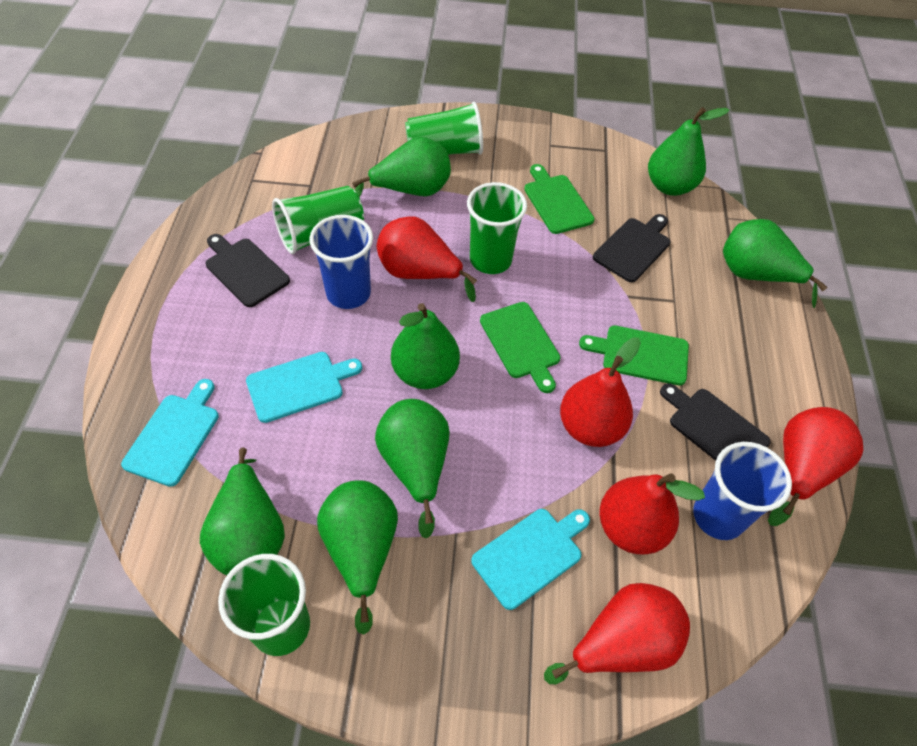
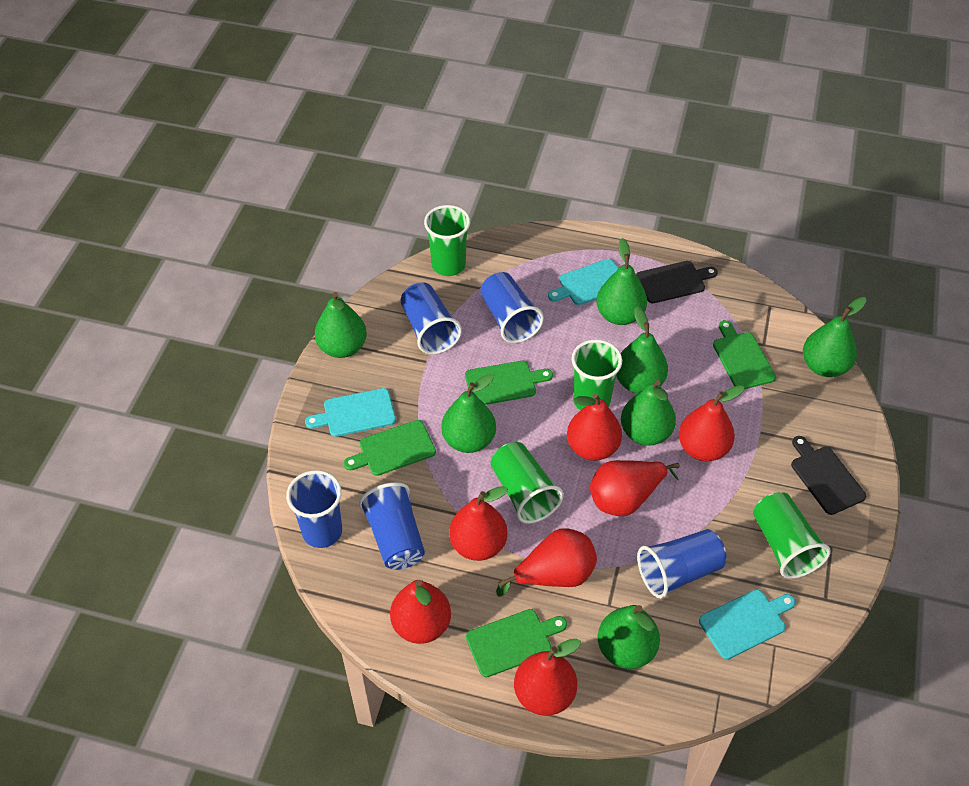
black cutting board: [206,234,290,307] [593,214,671,282] [660,383,771,461] = 3 -> [636,261,718,303] [791,436,866,515] = 2
blue cup: [309,215,373,309] [693,442,792,540] = 2 -> [286,470,342,548] [359,482,425,570] [400,282,462,354] [480,272,544,343] [637,529,726,599] = 5
green cutting board: [480,302,560,393] [524,164,595,234] [579,326,689,385] = 3 -> [344,420,436,476] [465,361,553,405] [466,609,567,677] [713,320,776,389] = 4
red pear: [377,216,477,302] [544,583,690,684] [560,338,641,447] [599,473,705,554] [768,407,863,526] = 5 -> [390,580,451,644] [449,486,508,561] [496,528,597,597] [514,638,581,716] [567,393,622,461] [590,460,680,516] [679,385,744,461] = 7

